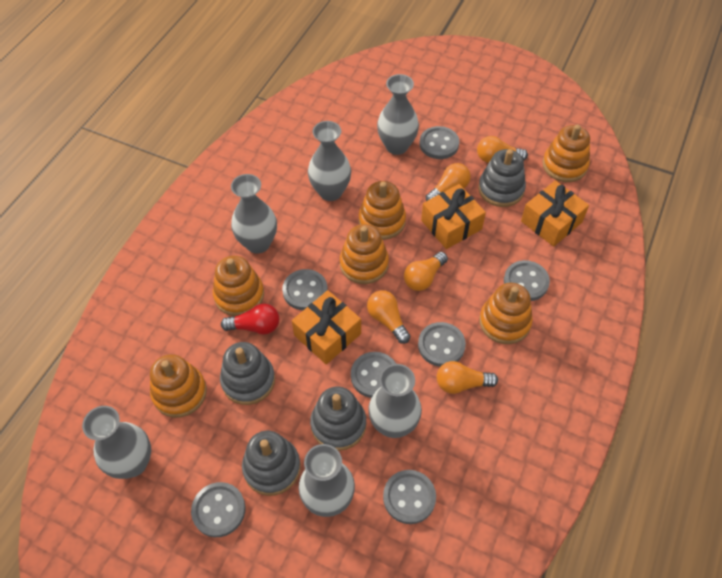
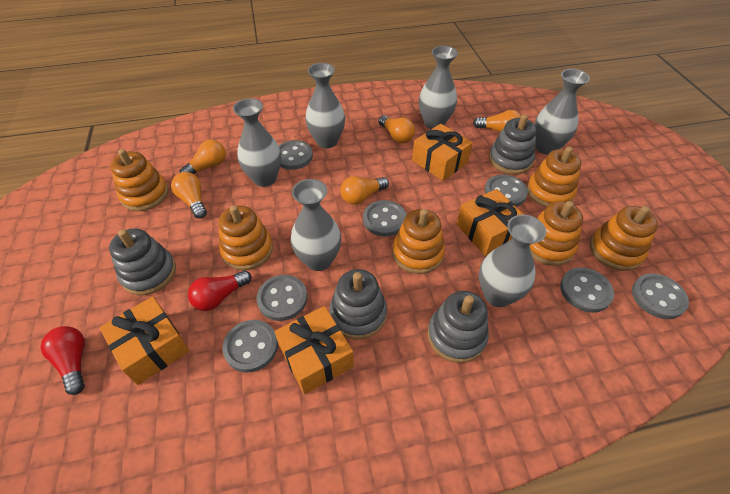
orange gift: [292,290,361,365] [421,184,486,249] [521,180,589,247] = 3 -> [99,296,189,385] [274,306,354,394] [412,124,473,181] [457,189,523,256] = 4
red light bulb: [221,304,279,335] = 1 -> [41,326,85,395] [188,270,252,311] = 2

